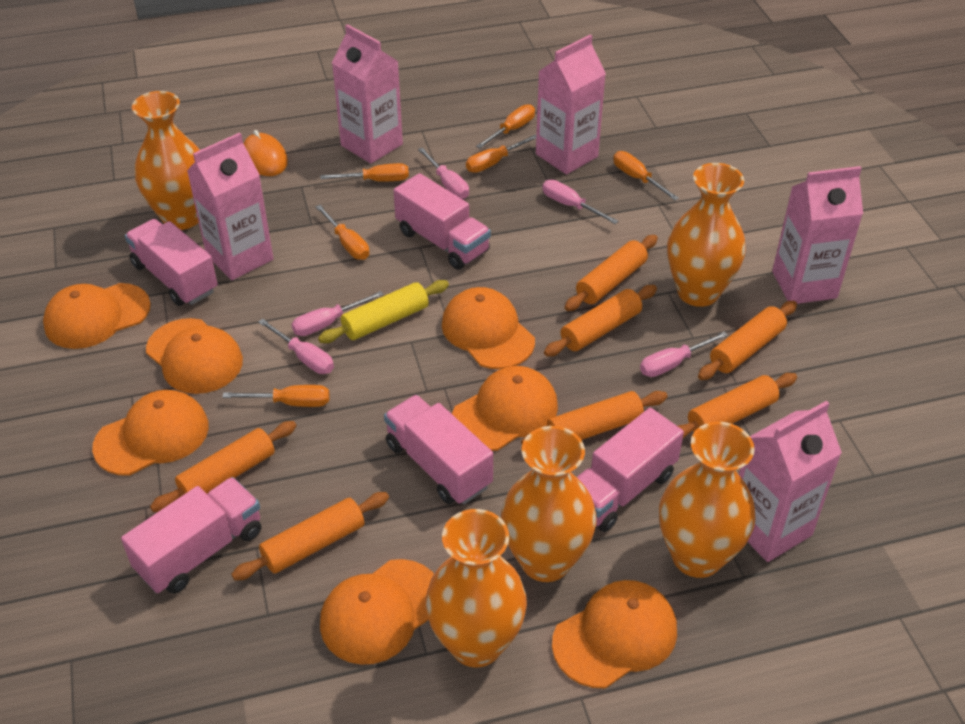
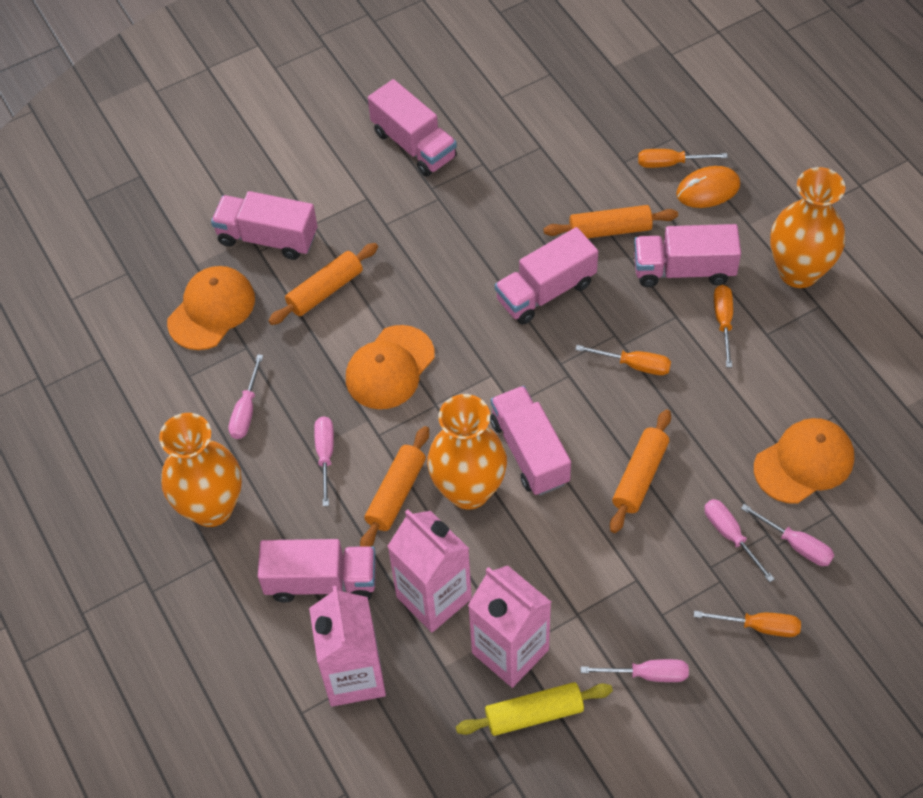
orange cap: [43,283,151,349] [92,390,209,476] [146,318,243,394] [320,559,434,665] [442,287,535,369] [452,366,558,451] [552,580,677,688] = 7 -> [167,266,255,350] [346,325,435,409] [754,418,854,504] = 3
orange rolling pin: [150,421,296,512] [231,492,389,580] [521,391,668,444] [544,285,657,356] [564,235,658,311] [678,373,797,438] [698,301,797,380] = 7 -> [268,243,378,325] [360,426,429,547] [544,205,678,238] [610,409,671,533] = 4
orange screwdriver: [222,385,330,407] [315,205,369,260] [320,163,409,182] [466,134,536,173] [476,104,535,148] [613,151,679,200] = 6 -> [575,345,671,375] [638,149,728,168] [694,611,801,637] [714,285,733,367] = 4
orange vase: [132,91,200,230] [426,509,527,668] [501,426,597,582] [659,422,756,578] [667,163,746,307] = 5 -> [159,413,242,527] [427,394,507,510] [770,167,846,288] = 3
pink carton: [187,133,273,280] [332,24,403,164] [536,35,606,174] [739,401,842,562] [772,166,863,304] = 5 -> [309,586,386,707] [387,510,472,632] [468,565,551,688] = 3
pink truck: [121,477,261,594] [125,219,218,306] [384,395,493,505] [393,173,491,270] [577,408,684,532] = 5 -> [211,191,317,260] [258,539,376,603] [368,79,457,177] [490,386,571,495] [495,227,598,325] [634,224,741,287] = 6

